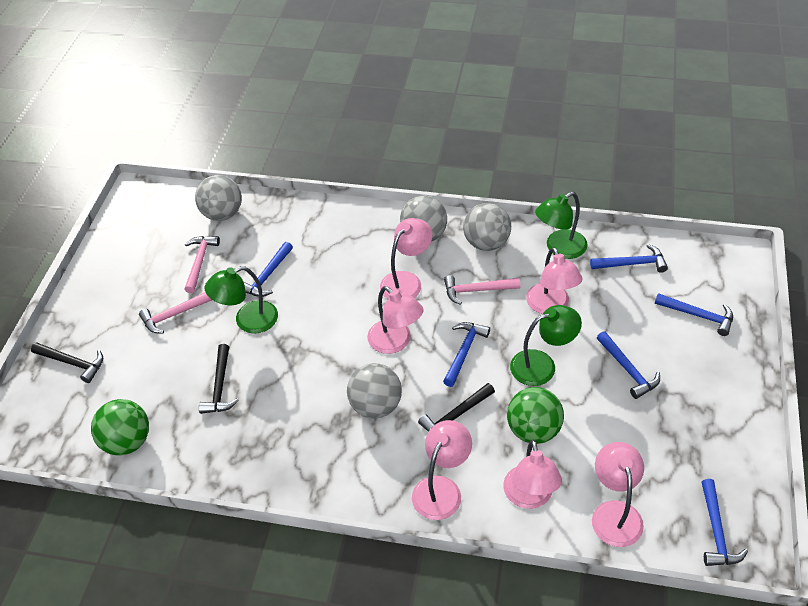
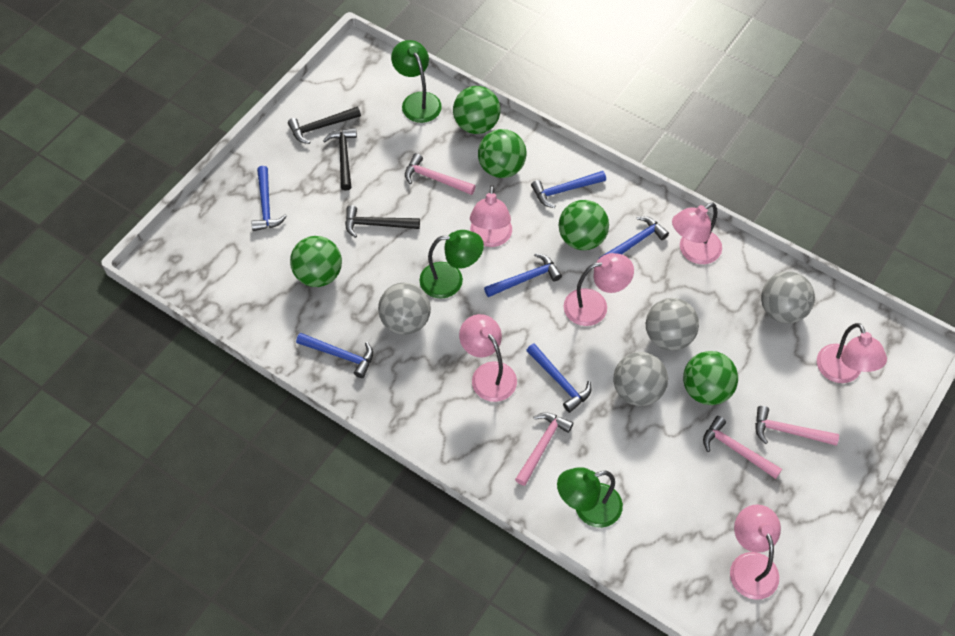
green ball: [91,399,149,456] [507,387,564,444] = 2 -> [290,236,342,287] [453,86,500,134] [478,129,526,178] [559,200,609,250] [683,351,738,405] = 5
pink hammer: [139,292,212,333] [184,236,220,293] [444,275,520,305] = 3 -> [405,153,476,195] [515,412,573,486] [703,416,782,479] [755,406,839,445] = 4

